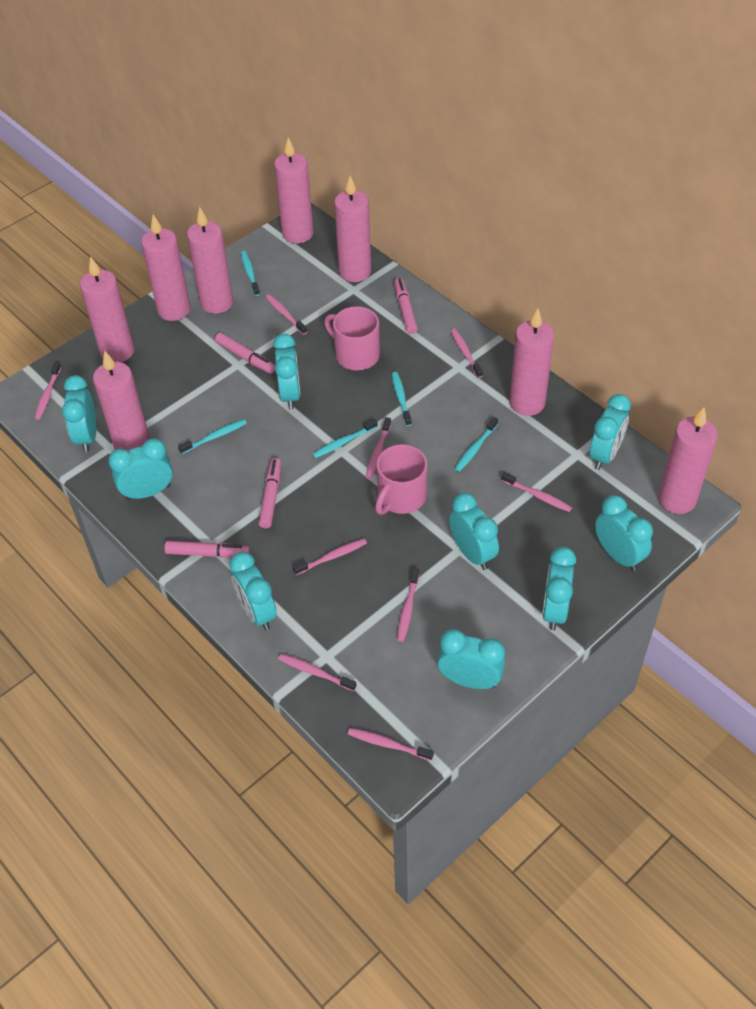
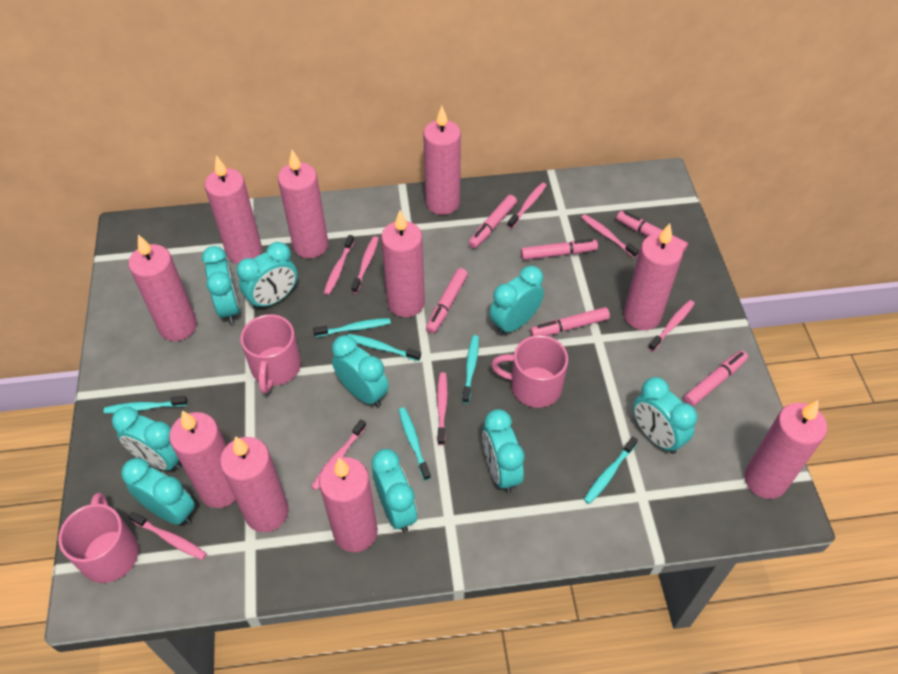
pink candle: [80,256,134,362] [93,351,150,451] [141,215,191,321] [187,207,233,314] [274,137,313,244] [334,176,371,282] [509,308,554,416] [658,407,718,514] = 8 -> [128,234,197,341] [169,410,236,508] [205,155,262,264] [220,436,289,532] [278,150,328,258] [319,457,378,552] [381,210,425,317] [423,106,461,215] [624,223,683,330] [744,400,827,499] = 10
pink marker: [164,541,250,558] [215,333,275,374] [258,458,281,528] [394,278,418,334] = 4 -> [426,268,468,334] [468,195,517,249] [521,239,598,260] [530,307,610,336] [616,211,688,253] [684,350,748,406] = 6
pink mug: [324,306,380,370] [375,444,427,515] = 2 -> [58,493,139,583] [240,314,301,394] [491,335,568,408] = 3
pink toothbrush: [35,362,61,420] [265,294,307,335] [278,654,357,691] [293,539,367,575] [348,728,434,761] [366,417,391,479] [397,568,419,642] [450,329,483,378] [501,472,572,512] = 9 -> [129,512,207,560] [311,419,366,491] [324,235,354,295] [351,236,379,294] [437,373,448,445] [507,182,547,229] [581,214,639,258] [648,300,695,351] = 8
turquoise toothbrush: [178,419,247,454] [241,251,260,296] [312,419,378,458] [392,371,412,426] [455,417,498,472] = 5 -> [104,396,188,413] [313,318,391,337] [348,334,421,361] [399,407,431,481] [462,335,479,404] [584,437,638,504] = 6

